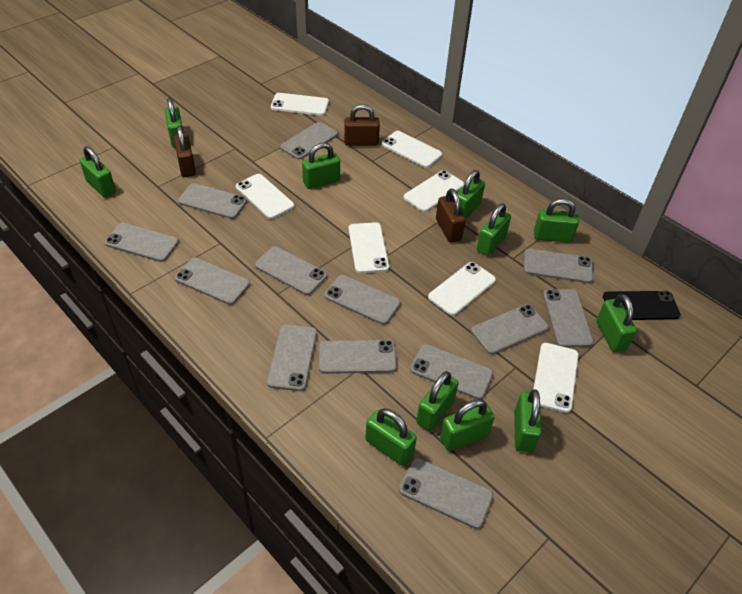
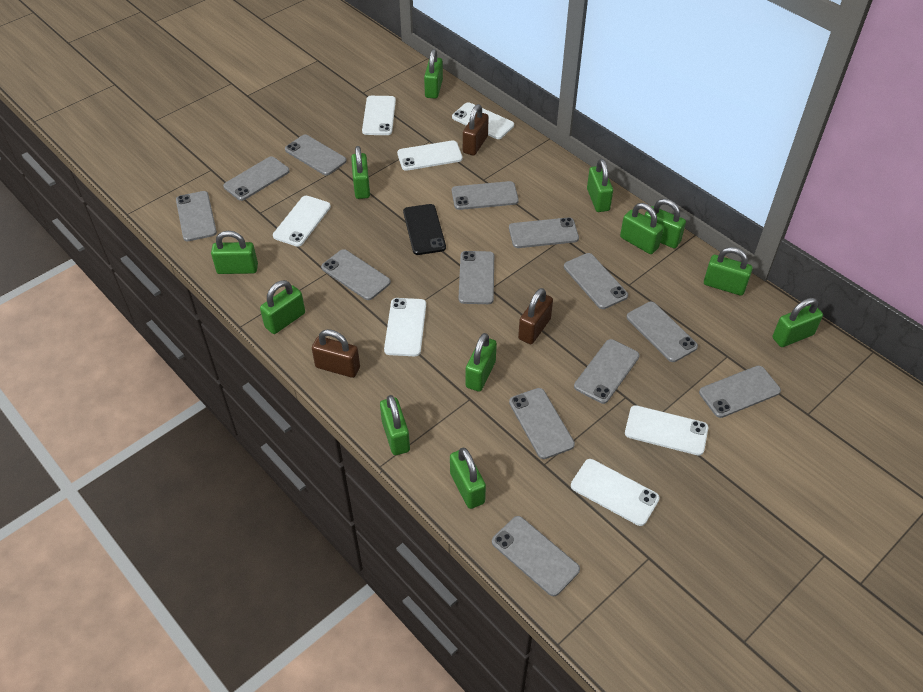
green padlock: [79,146,116,198] [165,98,184,148] [302,143,340,189] [365,408,417,466] [416,371,459,431] [440,399,495,451] [457,170,485,219] [477,203,511,256] [514,389,542,453] [534,199,579,243] [596,294,637,352] = 11 -> [211,231,258,274] [260,280,305,334] [351,146,370,199] [380,395,410,455] [424,49,443,99] [450,448,486,509] [466,333,497,392] [587,159,613,212] [620,203,663,254] [645,199,686,248] [704,247,753,296] [773,298,823,347] = 12

